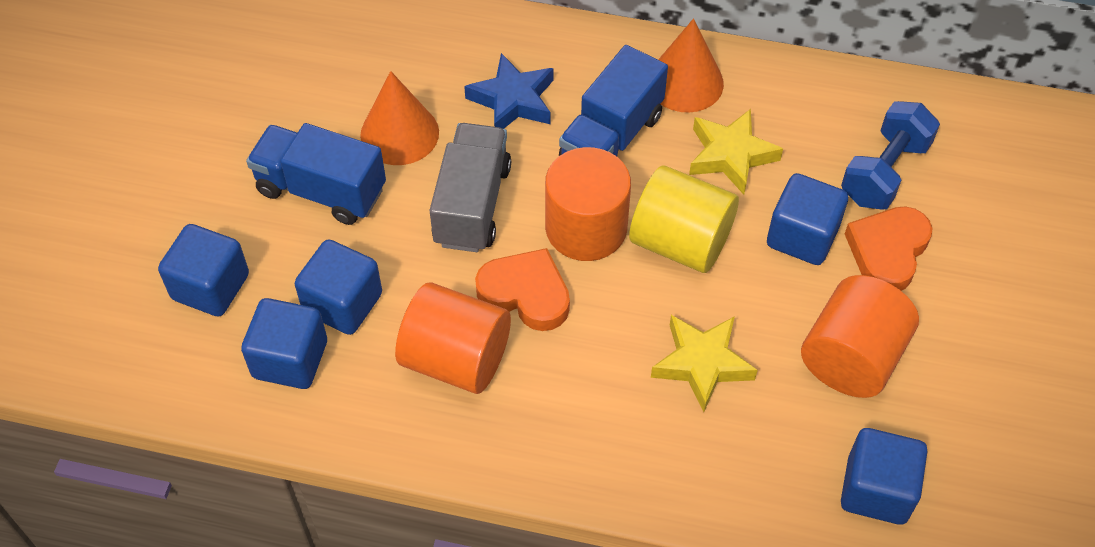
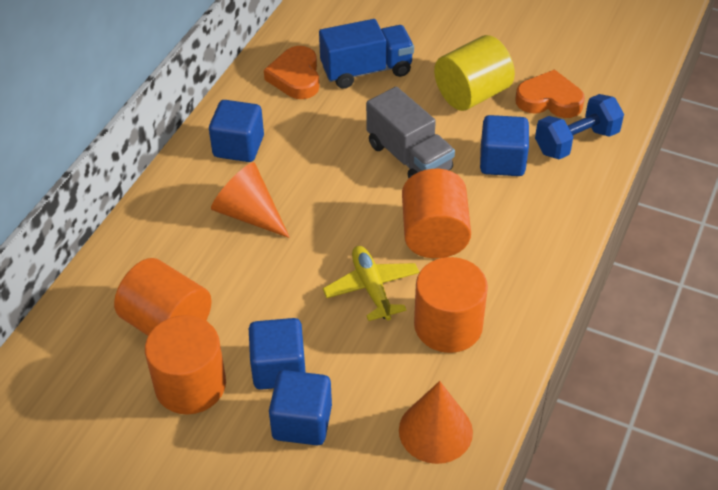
blue cube: [158,224,249,317] [241,298,327,389] [295,240,382,335] [767,173,848,265] [841,428,927,525] = 5 -> [209,100,264,162] [249,318,306,390] [269,370,332,445] [480,115,529,176] = 4
blue star: [464,53,553,129] = 1 -> none = 0
blue truck: [246,123,386,225] [559,45,668,156] = 2 -> [319,19,414,89] = 1
orange cylinder: [395,282,511,394] [545,147,631,261] [801,275,919,398] = 3 -> [114,258,212,336] [145,315,226,414] [402,169,471,258] [414,257,488,353] = 4
yellow plane: none = 0 -> [323,246,419,321] = 1
yellow star: [651,315,758,412] [689,109,783,195] = 2 -> none = 0

